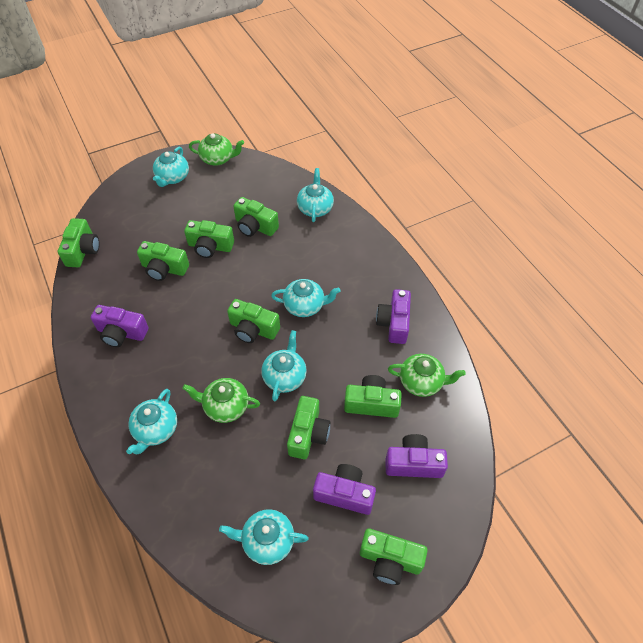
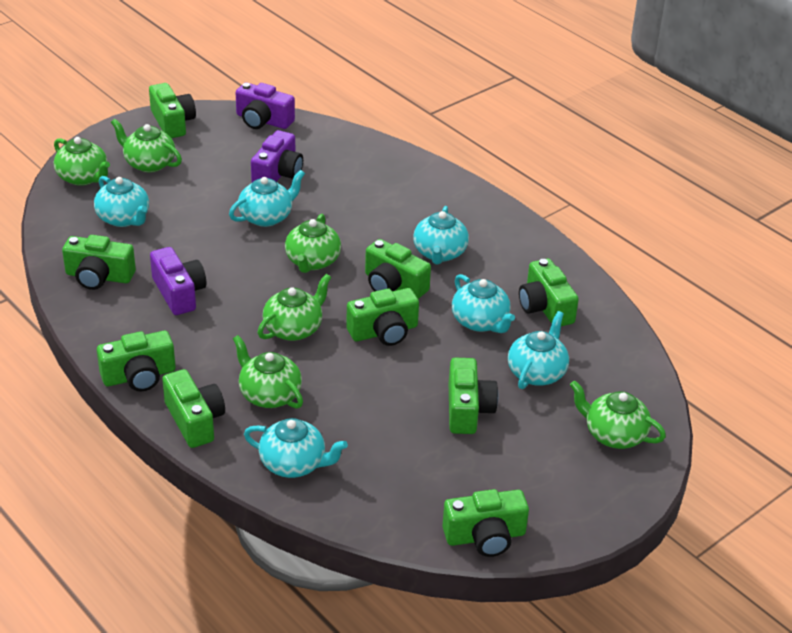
green camera: [58,218,100,267] [137,241,189,281] [184,220,234,258] [227,299,280,343] [233,197,279,237] [287,396,331,459] [344,375,402,418] [360,528,428,585] = 8 -> [62,235,136,290] [97,331,176,392] [149,83,196,138] [162,369,225,448] [346,288,419,346] [365,239,431,299] [442,489,529,557] [449,358,498,434] [519,259,579,326] = 9
green teapot: [182,378,260,423] [189,133,244,166] [388,354,466,397] = 3 -> [54,137,110,186] [111,119,182,172] [233,335,303,408] [258,274,331,341] [285,214,341,273] [570,381,666,449] = 6
purple camera: [91,305,149,347] [313,464,376,515] [376,289,411,344] [386,434,448,478] = 4 -> [150,247,206,315] [236,82,295,129] [251,130,303,183] = 3

